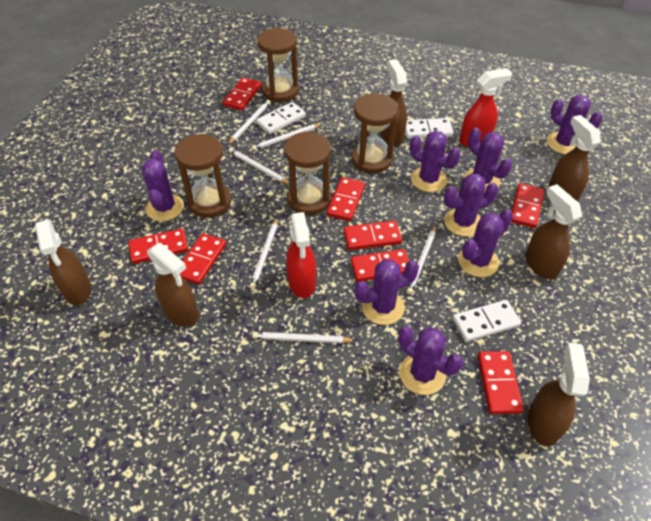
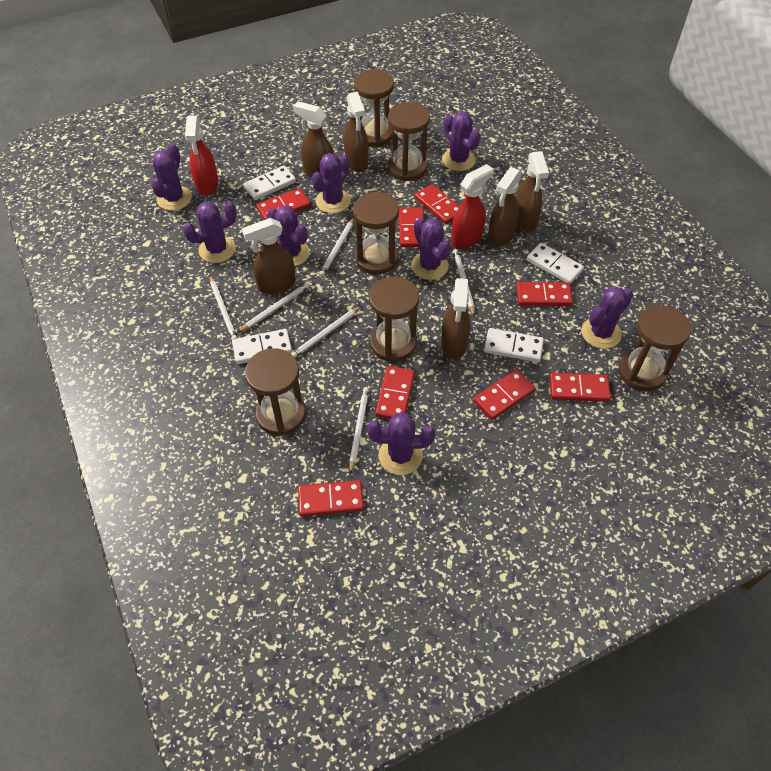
brown hourglass: [175,134,231,218] [257,28,299,102] [284,131,331,215] [352,93,398,173] = 4 -> [245,348,306,436] [353,192,399,274] [354,70,394,147] [369,276,419,362] [388,102,430,181] [619,305,691,391] = 6
white domino: [256,102,306,134] [405,118,454,139] [453,300,521,342] = 3 -> [232,329,292,364] [243,166,296,200] [484,328,544,362] [527,243,584,284] = 4

